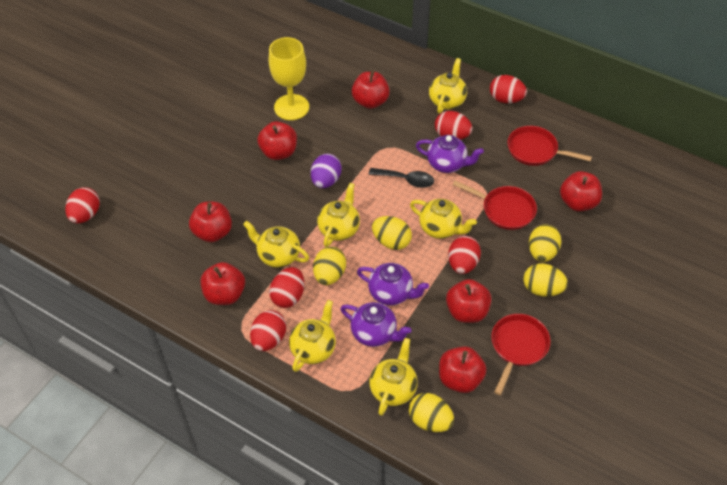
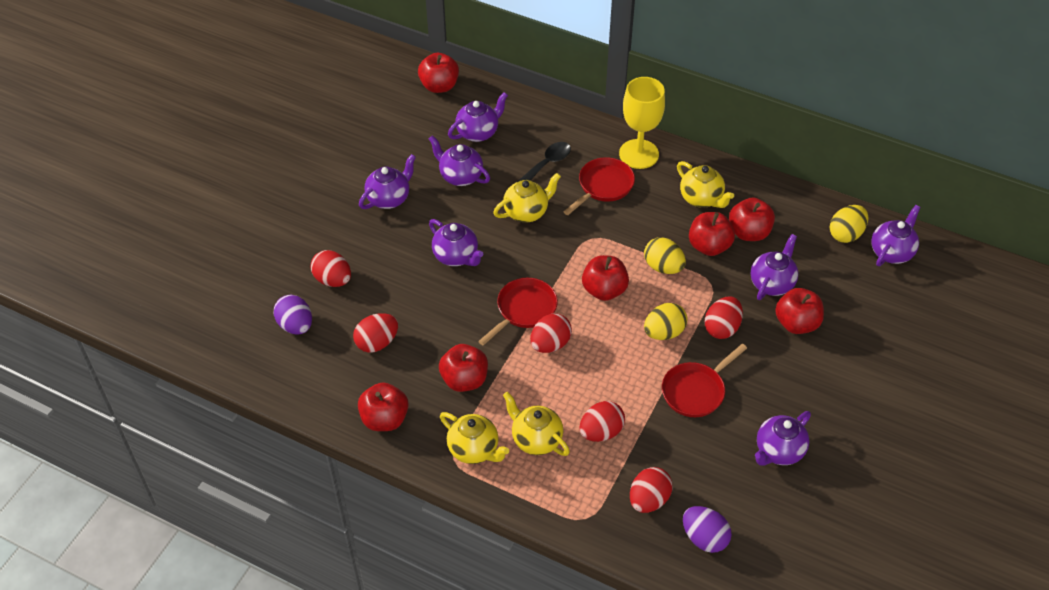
purple egg: [311,154,342,188] = 1 -> [274,295,312,335] [683,506,732,553] = 2
purple teapot: [340,302,411,347] [357,263,429,306] [416,135,484,173] = 3 -> [359,154,416,209] [429,135,490,186] [429,219,484,266] [448,92,508,142] [751,234,798,300] [755,411,811,465] [871,205,921,266] = 7
yellow egg: [313,247,346,285] [372,216,412,250] [409,393,454,432] [523,263,568,297] [529,224,561,262] = 5 -> [644,237,686,274] [644,303,688,340] [830,205,868,243] = 3
yellow teapot: [243,221,309,268] [289,300,336,372] [317,183,360,247] [369,338,418,416] [410,199,477,239] [429,58,467,114] = 6 -> [440,412,509,464] [493,173,561,223] [503,392,570,456] [677,161,734,208] = 4

